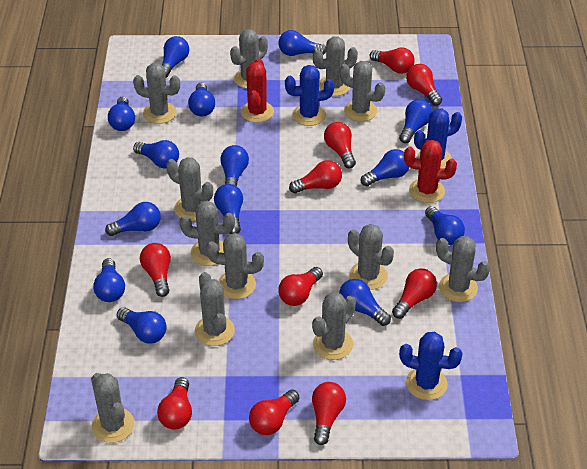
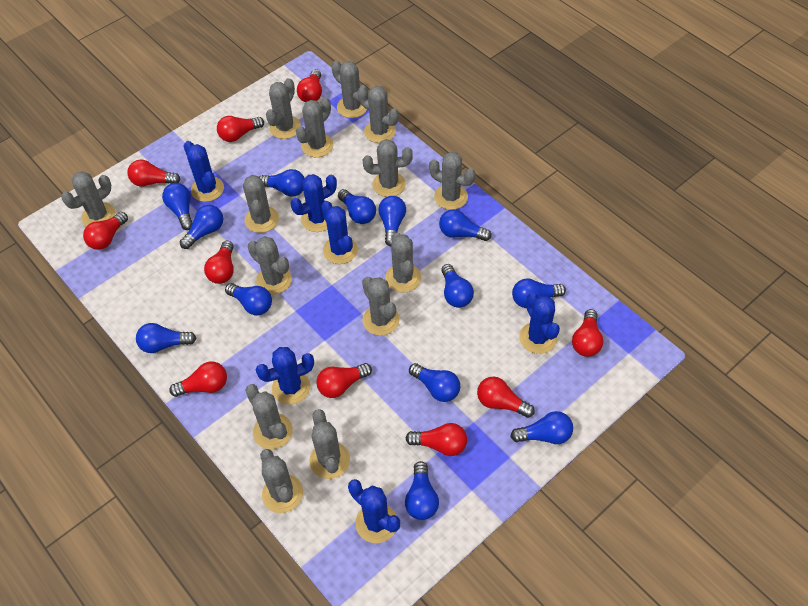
blue cactus: [285,65,334,126] [399,332,463,400] [414,109,462,169] = 3 -> [184,141,224,202] [256,347,314,405] [290,174,337,232] [321,201,358,264] [348,479,400,543] [519,293,560,354] = 6
blue light bulb: [93,258,125,302] [105,202,161,236] [108,96,135,131] [117,307,167,344] [133,140,179,168] [162,36,189,78] [188,83,215,117] [214,184,243,234] [220,145,249,186] [278,30,326,56] [339,279,391,326] [361,149,410,187] [399,99,432,143] [425,206,465,245] = 14 -> [136,323,196,353] [162,183,192,230] [180,205,223,249] [225,283,272,315] [260,169,304,197] [338,189,376,224] [378,196,406,246] [405,461,439,520] [409,363,460,402] [439,209,492,241] [441,264,474,308] [510,411,573,444] [512,278,566,308] = 13
grey cactus: [91,373,135,443] [133,63,180,124] [166,157,213,221] [180,201,235,266] [195,272,235,346] [206,233,264,299] [230,29,268,89] [312,292,356,360] [313,36,358,96] [339,61,385,122] [348,224,394,290] [436,236,490,302] = 12 -> [61,171,116,226] [243,175,279,233] [245,384,293,449] [248,236,292,295] [260,449,303,513] [266,78,301,139] [296,97,334,157] [309,409,350,479] [331,61,368,118] [358,86,399,143] [362,277,399,336] [363,139,413,197] [385,233,421,293] [429,152,475,210] = 14
red cactus: [241,58,274,123] [404,140,457,203] = 2 -> none = 0

